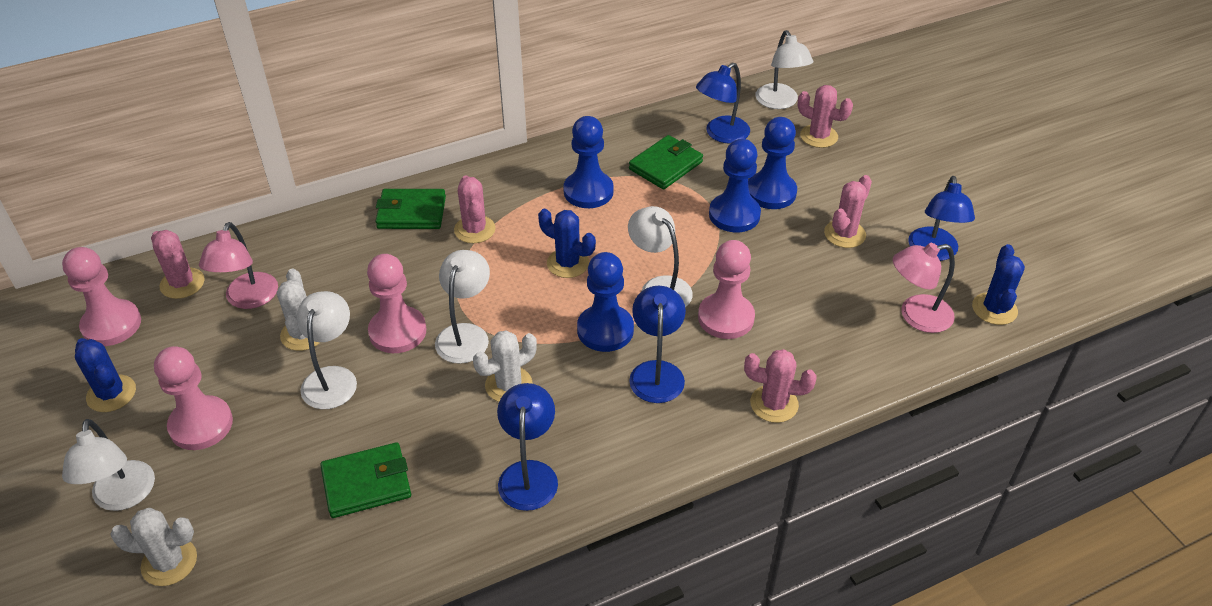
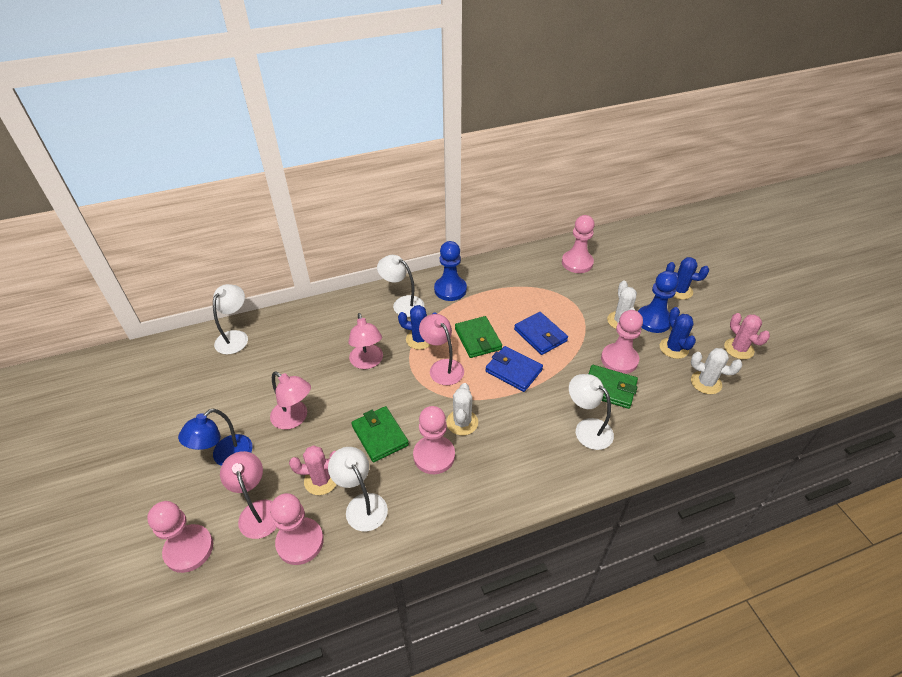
blue lamp: [497,383,558,511] [629,286,686,403] [696,63,750,144] [908,176,975,261] = 4 -> [178,409,253,466] = 1
blue pawn: [563,116,614,208] [577,252,634,352] [709,139,761,232] [748,117,797,209] = 4 -> [434,241,467,301] [638,271,678,333] = 2
blue wallet: none = 0 -> [485,346,543,392] [514,312,568,355] = 2
pink cactus: [151,230,205,299] [454,175,496,243] [744,349,817,423] [798,85,853,148] [824,175,872,248] = 5 -> [289,446,337,495] [724,313,770,359] = 2
pink lamp: [199,222,278,309] [893,243,955,333] = 2 -> [220,451,277,539] [270,372,311,430] [348,313,383,369] [419,314,464,385] = 4
pink pawn: [62,247,141,346] [154,346,233,450] [367,254,426,353] [698,240,755,339] = 4 -> [147,501,213,573] [270,493,324,565] [413,406,455,474] [562,215,595,273] [601,310,643,374] = 5
white lamp: [62,419,155,511] [297,291,357,409] [435,250,490,364] [628,206,693,307] [755,30,813,109] = 5 -> [213,284,248,355] [328,447,388,532] [377,255,424,317] [569,374,614,450] = 4

